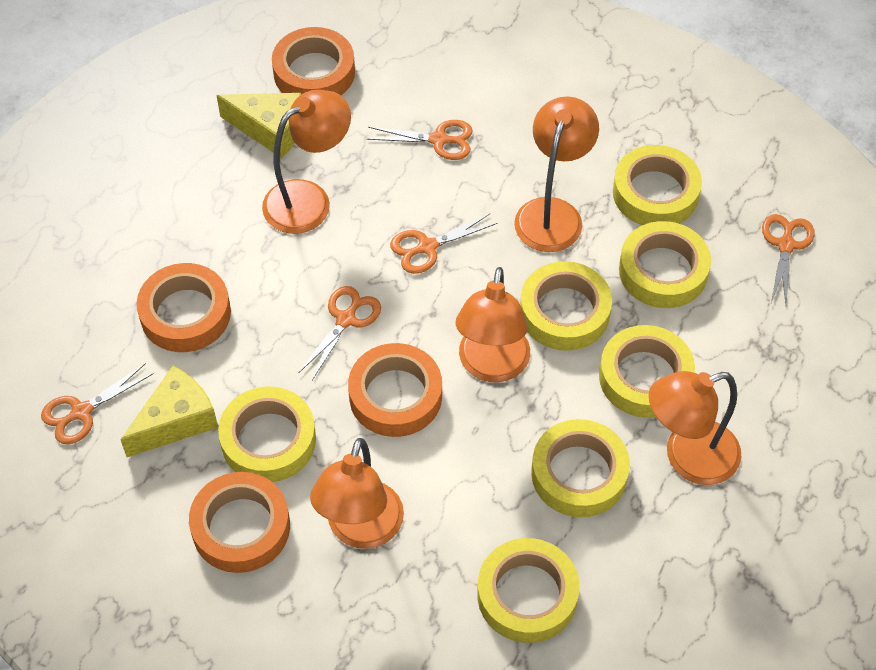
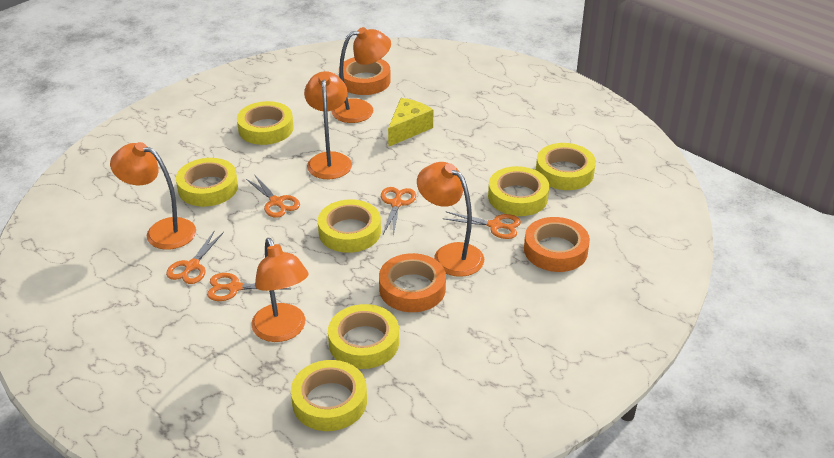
orange tape: [137,263,231,352] [189,472,290,573] [272,27,355,95] [348,343,442,437] = 4 -> [339,57,391,95] [379,253,446,312] [524,217,590,272] = 3
yellow cheese: [120,366,218,457] [216,93,301,158] = 2 -> [388,98,433,147] = 1

